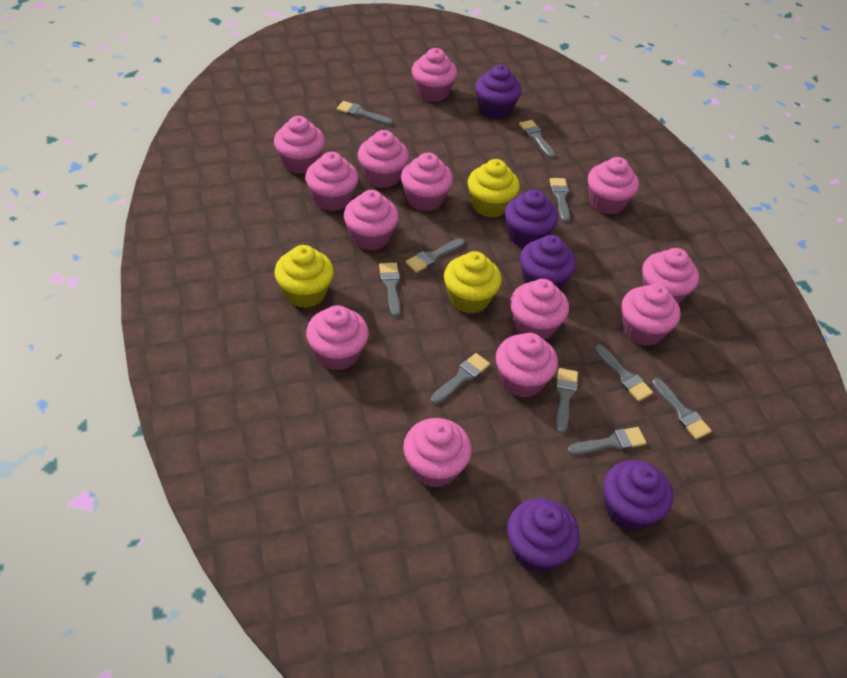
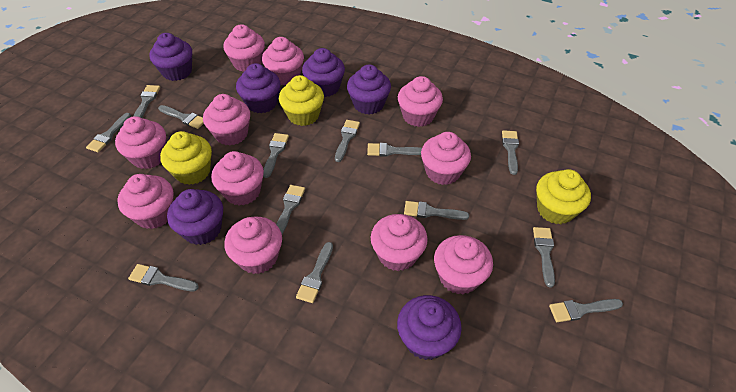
grey brush: [337,101,393,125] [379,263,400,317] [406,238,464,273] [431,353,490,404] [519,120,555,158] [550,178,570,222] [556,368,578,433] [567,427,647,455] [595,345,653,401] [652,378,712,440] = 10 -> [86,113,131,152] [128,264,199,291] [134,85,160,118] [158,105,204,129] [263,133,289,178] [276,185,305,234] [296,242,333,303] [335,120,360,162] [367,143,422,157] [404,201,469,220] [502,130,519,175] [533,227,555,288] [549,299,623,322] = 13
pink cupcake: [274,116,325,174] [305,152,358,211] [306,305,369,371] [344,190,399,251] [358,130,409,188] [401,153,453,211] [403,418,472,488] [412,48,457,102] [496,333,558,397] [510,279,569,340] [588,157,639,215] [622,284,681,346] [642,248,699,304] = 13 -> [115,116,166,169] [117,174,173,229] [203,94,250,146] [211,151,264,206] [223,24,265,72] [224,217,282,274] [262,37,304,85] [371,214,428,271] [398,76,443,127] [421,132,471,185] [434,235,493,294] = 11
purple cupcake: [475,65,521,119] [505,189,558,248] [507,498,580,573] [520,235,576,290] [603,460,673,531] = 5 -> [149,33,192,81] [167,189,223,245] [236,63,281,113] [302,48,345,97] [347,64,391,114] [397,295,462,360] = 6

